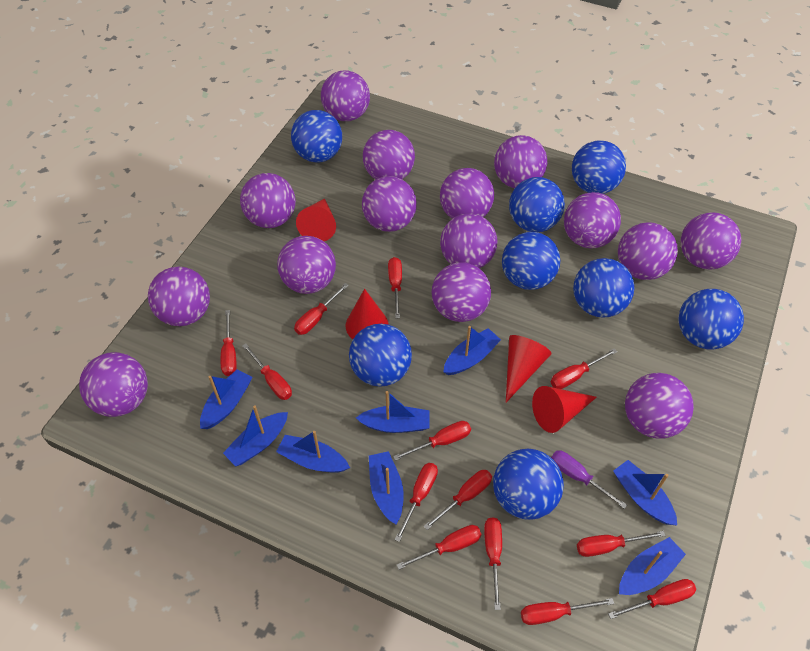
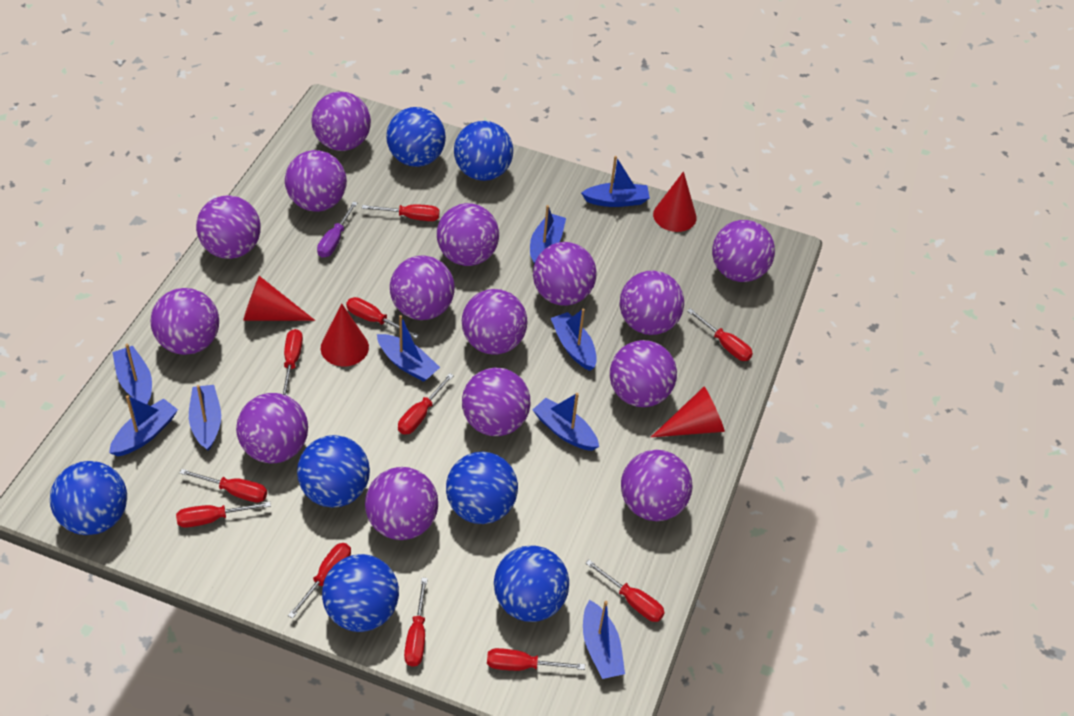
blue ball: [291,110,342,163] [349,324,412,387] [493,449,564,520] [502,232,560,290] [509,177,565,232] [572,140,626,194] [573,258,635,318] [679,289,744,349] = 8 -> [50,461,127,535] [297,435,370,508] [322,554,399,632] [386,107,446,167] [446,452,518,524] [454,121,513,181] [494,545,569,622] = 7
blue boat: [200,369,252,429] [223,406,288,467] [276,431,350,473] [356,391,430,433] [369,451,404,524] [443,326,501,375] [613,460,677,525] [619,537,686,595] = 8 -> [109,395,178,456] [112,344,152,405] [189,385,221,451] [377,315,440,382] [530,205,566,264] [533,393,599,451] [551,308,597,371] [581,156,650,207] [583,600,625,679] = 9
red screwdriver: [221,310,237,376] [242,343,292,400] [294,283,349,335] [388,257,402,318] [393,421,471,461] [394,463,438,542] [397,525,481,570] [423,470,492,530] [484,517,502,610] [521,598,614,625] [551,348,617,389] [577,531,665,557] [608,579,696,619] = 13 -> [176,502,271,528] [180,469,267,503] [282,329,303,396] [288,543,351,619] [346,297,419,338] [362,204,440,221] [398,373,454,435] [404,578,428,667] [487,648,585,671] [586,560,665,622] [687,308,753,361] = 11

